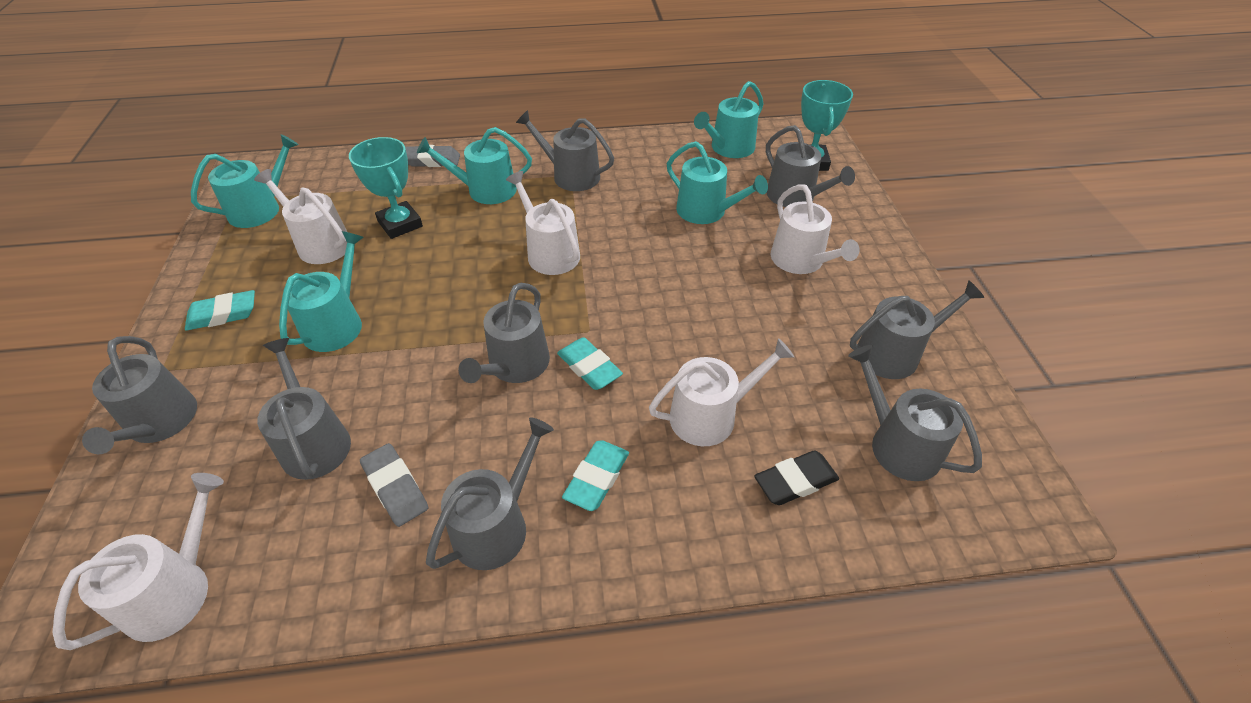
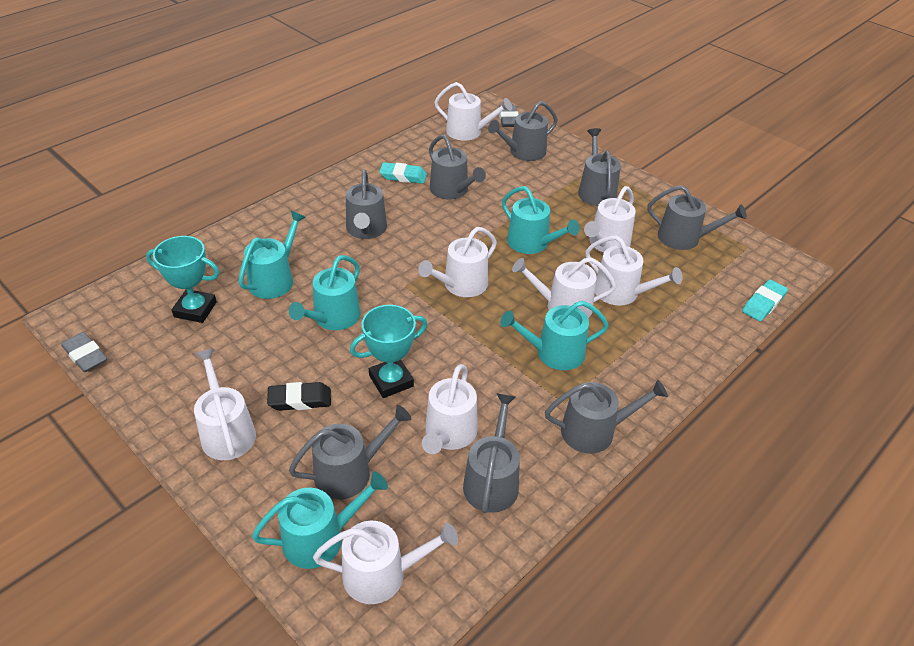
turquoise eraser: [185,290,255,331] [557,337,623,390] [562,440,629,511] = 3 -> [379,162,427,184] [742,279,788,321] = 2
white watering can: [52,473,224,650] [254,169,347,264] [506,171,580,275] [649,338,794,446] [771,184,860,274] = 5 -> [194,348,256,460] [313,521,458,604] [418,227,497,297] [422,364,478,454] [435,82,512,141] [512,257,616,318] [584,186,636,252] [586,235,683,306] = 8

